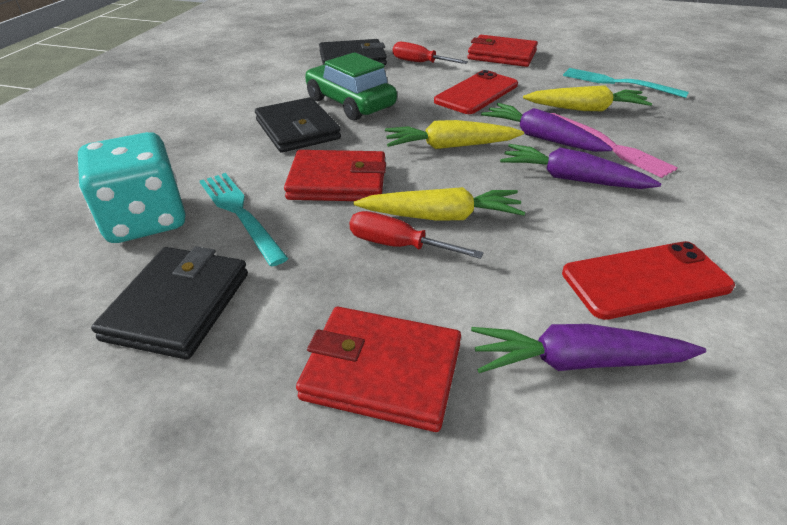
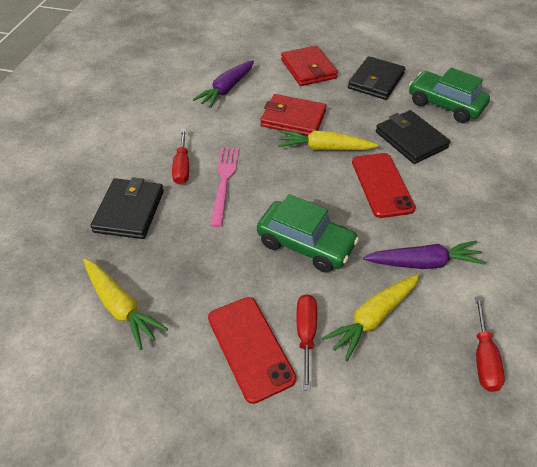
green car: [305,52,397,121] = 1 -> [257,194,359,273] [409,67,490,123] = 2
purple carrot: [471,324,706,373] [481,103,613,152] [500,144,662,189] = 3 -> [193,60,254,108] [363,241,486,269] = 2
red screwdriver: [349,211,484,259] [393,42,468,64] = 2 -> [172,129,189,185] [296,294,317,391] [475,296,505,392] = 3
red wallet: [284,150,386,201] [296,307,461,432] [467,35,538,67] = 3 -> [260,94,327,136] [281,46,338,86] = 2
turquoise dice: [77,132,186,243] = 1 -> none = 0
turquoise fork: [200,173,288,266] [563,68,689,98] = 2 -> none = 0

